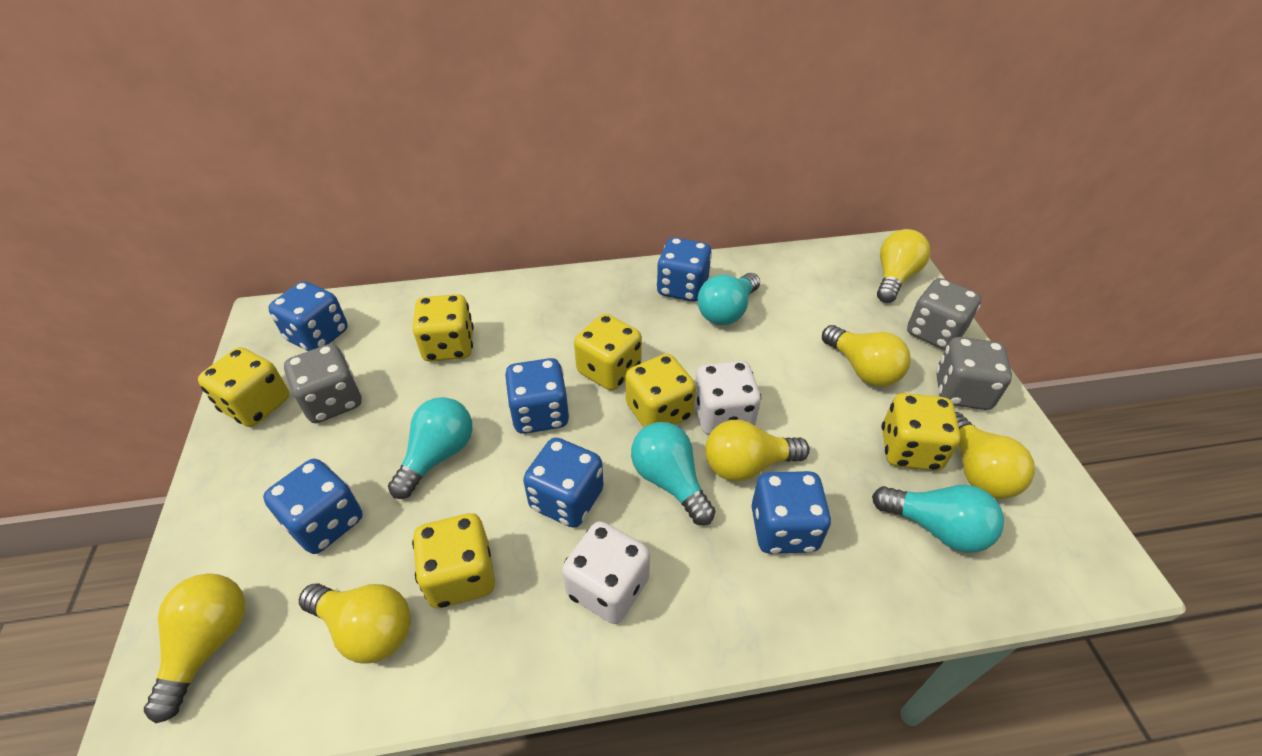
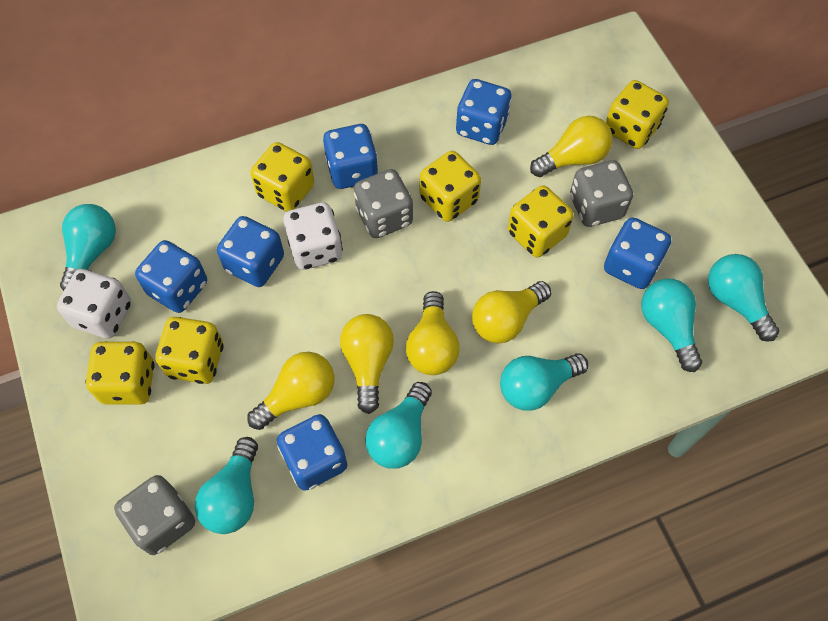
turquoise light bulb: [388,397,472,499] [631,422,716,525] [698,273,760,325] [872,485,1004,553] = 4 -> [60,204,116,291] [195,437,258,534] [365,382,432,469] [500,353,588,411] [641,279,702,372] [708,254,779,342] = 6
yellow light bulb: [144,573,245,723] [299,583,411,664] [705,420,810,481] [822,325,911,387] [877,229,931,303] [955,412,1035,499] = 6 -> [247,352,334,430] [340,314,394,414] [406,291,460,375] [472,281,551,343] [530,116,613,177] = 5

